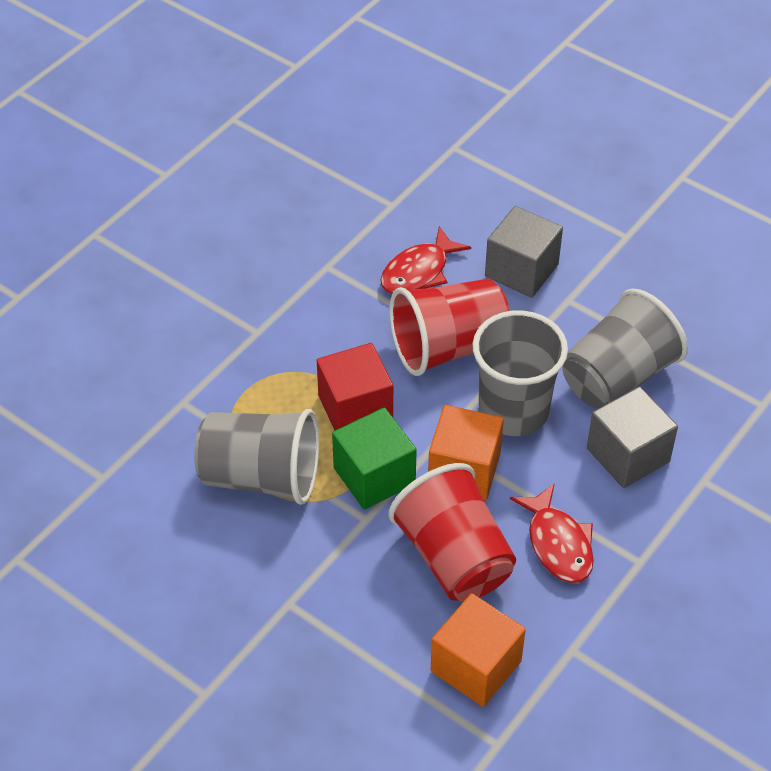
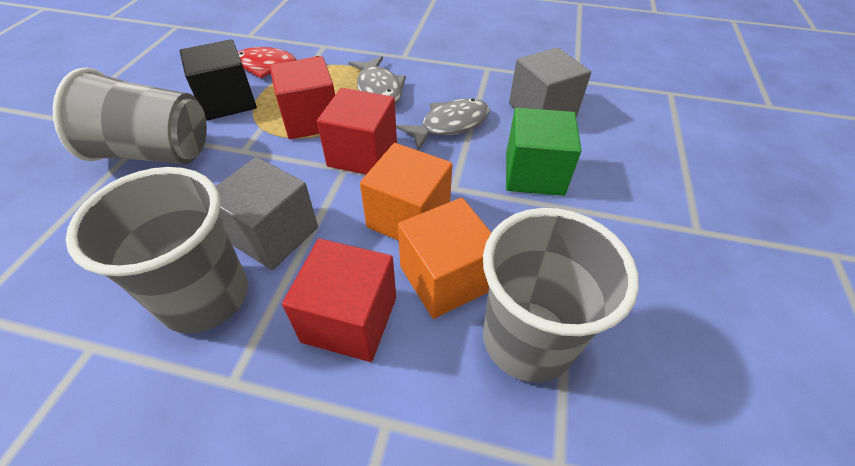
black cube: none = 0 -> [179,39,257,121] = 1
grey fish: none = 0 -> [348,56,406,104] [396,98,489,150] = 2
red cube: [317,343,393,430] = 1 -> [269,56,335,139] [282,239,396,362] [317,88,397,175] = 3
red cup: [388,463,516,602] [389,279,510,376] = 2 -> none = 0
red fish: [381,226,471,294] [510,483,594,583] = 2 -> [238,47,319,79] = 1

